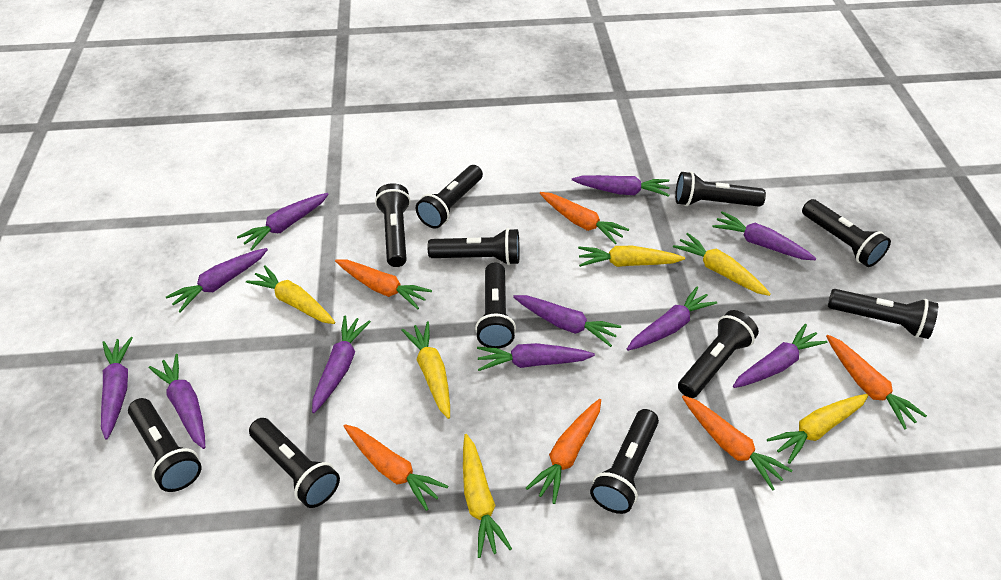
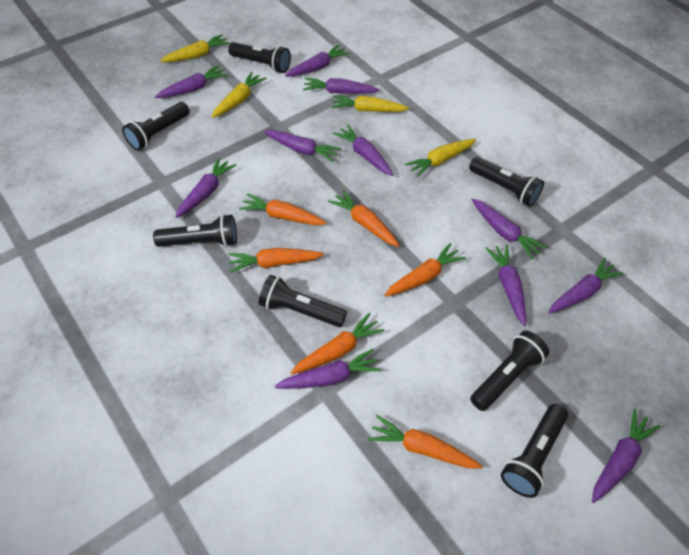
black flashlight: [128,398,201,492] [249,418,340,508] [375,183,411,267] [416,165,483,228] [428,228,520,265] [475,262,516,349] [590,409,659,514] [675,171,766,207] [678,310,759,398] [802,199,891,267] [828,289,938,339] = 11 -> [122,102,190,151] [153,214,237,247] [228,42,291,73] [259,275,347,327] [469,157,544,207] [470,331,549,411] [501,404,568,498] = 7
yellow carrot: [246,265,335,324] [401,321,450,419] [463,434,512,558] [578,246,685,267] [673,233,771,296] [767,394,868,464] = 6 -> [160,34,230,62] [212,72,267,118] [331,95,409,112] [405,139,476,177] = 4

